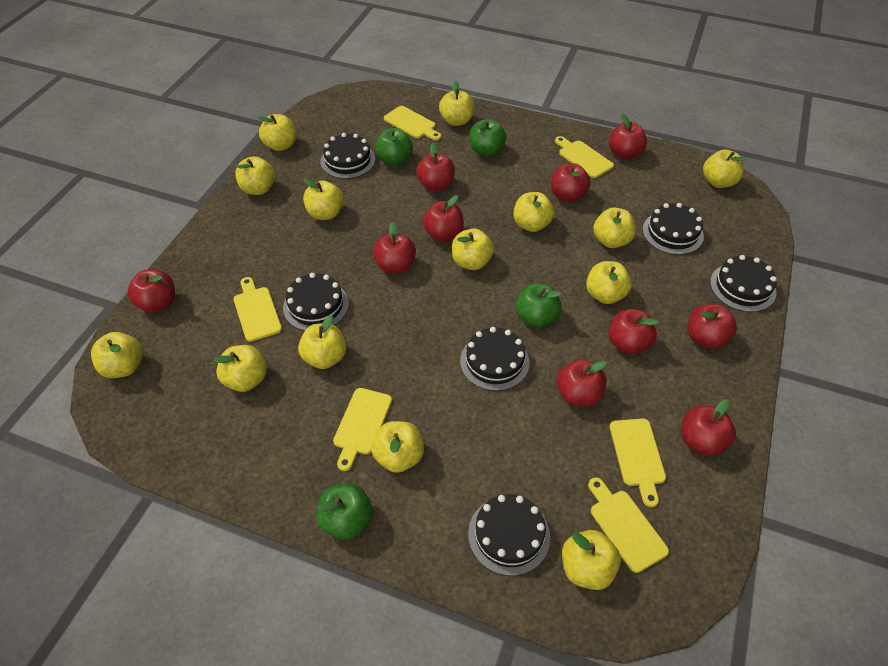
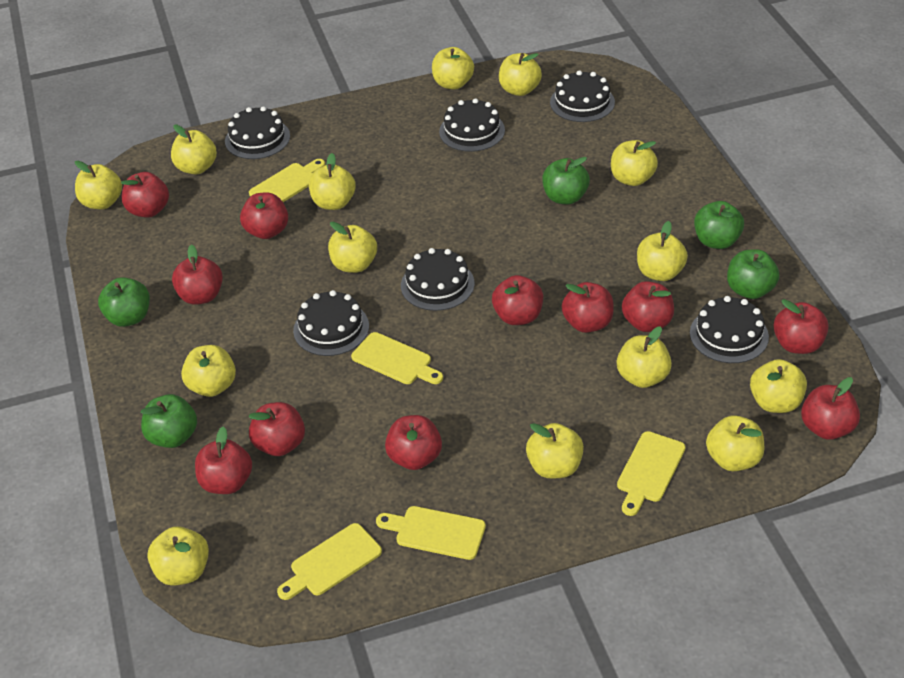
green apple: [316,483,373,539] [375,128,413,166] [469,119,506,156] [516,284,562,328] = 4 -> [98,277,150,327] [141,394,197,448] [542,157,590,204] [694,201,744,249] [727,249,779,299] = 5
red apple: [127,270,175,313] [373,222,416,274] [416,143,455,191] [423,195,464,241] [551,163,591,202] [556,359,607,407] [608,309,659,354] [609,114,647,159] [681,399,736,456] [688,304,737,349] = 10 -> [121,172,169,218] [172,244,223,305] [195,427,252,494] [240,193,288,239] [249,402,305,456] [385,415,442,470] [492,275,543,325] [562,282,614,333] [622,281,674,332] [773,299,829,354] [801,377,860,440] = 11
yellow cutting board: [233,277,282,342] [333,388,392,471] [384,106,441,141] [555,136,614,178] [588,477,669,573] [610,419,666,507] = 6 -> [249,159,325,202] [277,523,382,600] [351,332,443,384] [376,506,486,560] [617,431,685,516] = 5

